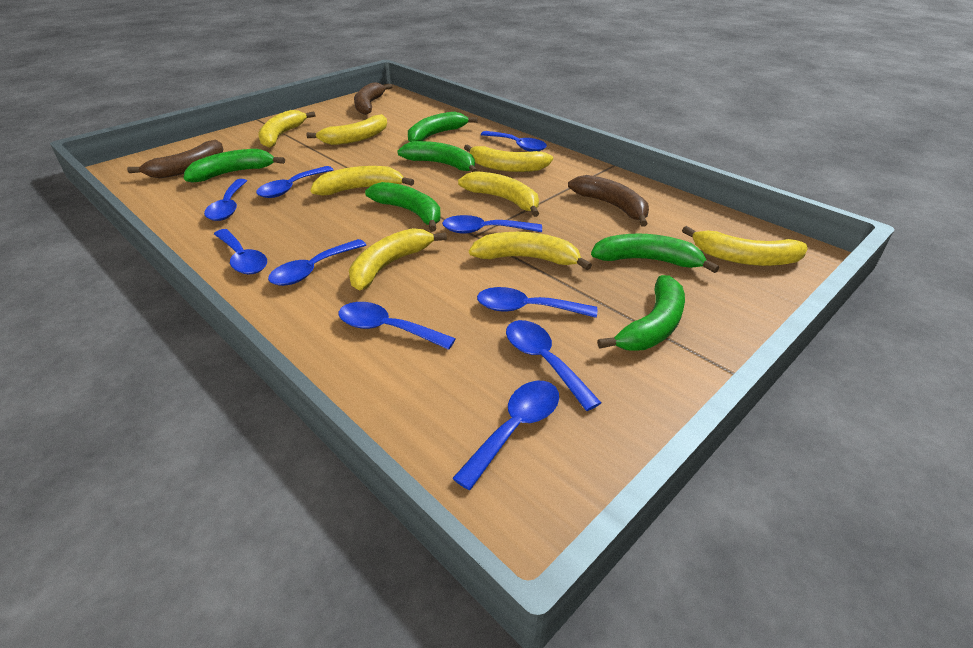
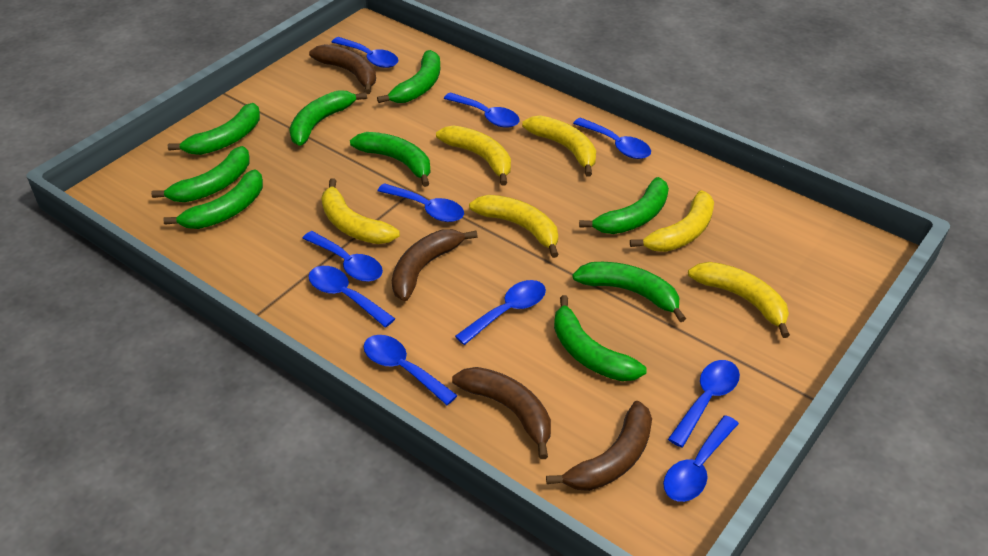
brown banana: [127,139,224,178] [354,82,393,115] [568,175,649,227] = 3 -> [309,44,376,94] [392,229,478,301] [452,367,551,459] [546,401,652,491] = 4
green banana: [184,149,285,183] [365,182,441,232] [397,141,478,172] [408,112,477,142] [591,233,719,273] [597,275,685,350] = 6 -> [151,146,250,202] [163,169,263,229] [168,103,260,155] [289,90,367,146] [350,132,431,187] [377,50,440,103] [554,295,647,381] [572,262,686,322] [579,177,669,234] = 9
yellow banana: [258,110,315,148] [306,114,387,145] [311,166,414,195] [349,228,447,290] [458,171,539,217] [464,144,553,172] [469,232,592,270] [682,226,808,266] = 8 -> [321,178,400,244] [436,125,511,186] [469,195,559,258] [522,115,596,177] [630,190,714,252] [688,262,790,338] = 6

